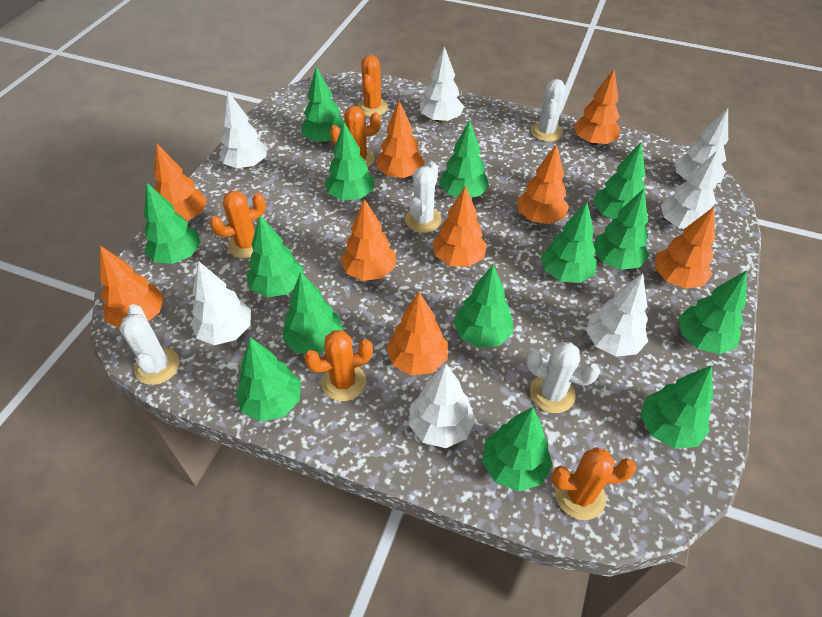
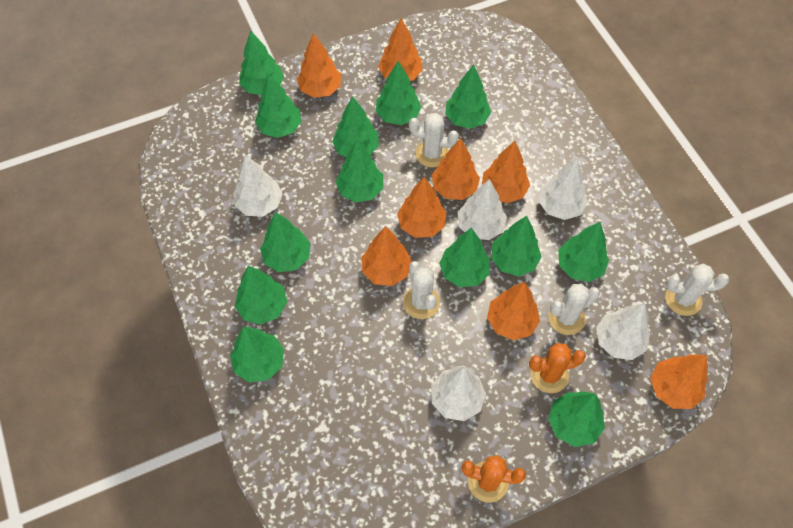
green tree: [144,183,200,264] [236,337,301,422] [246,215,303,297] [283,272,344,354] [302,67,344,144] [325,122,375,200] [439,120,489,198] [453,265,513,348] [482,407,553,492] [541,202,597,283] [594,142,646,220] [594,189,649,270] [640,365,713,449] [679,270,747,354] = 14 -> [230,326,284,382] [235,266,287,325] [239,30,284,95] [255,74,301,138] [260,212,311,272] [332,96,379,157] [336,140,383,203] [376,61,421,125] [439,228,490,287] [445,64,491,129] [491,216,542,276] [548,391,605,447] [558,222,609,282] = 13
orange cactus: [209,191,266,258] [304,330,373,401] [330,106,381,167] [357,55,388,116] [551,447,636,520] = 5 -> [462,455,526,503] [529,343,586,393] = 2
orange tree: [100,246,164,328] [154,144,207,221] [341,199,396,281] [376,101,425,178] [386,292,448,375] [433,186,487,267] [517,144,569,224] [574,69,620,145] [655,207,715,289] = 9 -> [297,33,341,98] [361,226,412,286] [378,19,423,81] [397,177,446,238] [432,138,480,200] [482,141,530,203] [487,282,540,340] [650,354,708,409] = 8
white tree: [191,262,251,345] [219,92,267,169] [409,364,476,448] [420,46,464,123] [586,273,648,357] [661,151,717,229] [675,108,728,183] = 7 -> [234,155,283,217] [431,366,486,421] [458,179,507,240] [539,158,588,220] [596,303,650,360] = 5

